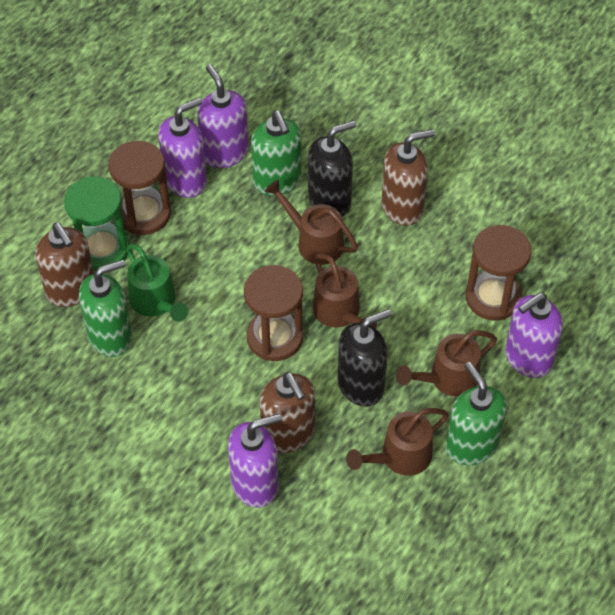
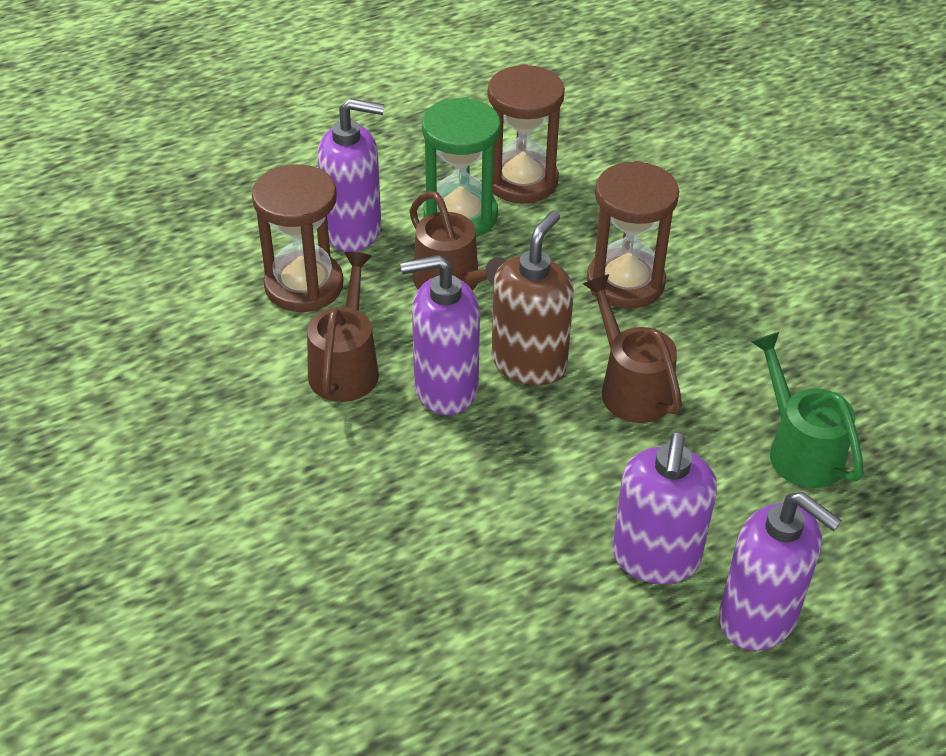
black soap dispenser: [308,120,356,217] [338,309,392,407] = 2 -> none = 0
brown soap dispenser: [35,223,94,307] [260,372,315,453] [381,129,435,226] = 3 -> [492,211,574,385] = 1
brown watering can: [265,180,358,265] [313,254,377,329] [346,408,449,476] [396,330,497,396] = 4 -> [307,252,379,402] [410,191,506,291] [583,274,682,423] = 3
green soap dispenser: [79,260,132,357] [251,111,302,196] [446,362,507,465] = 3 -> none = 0

